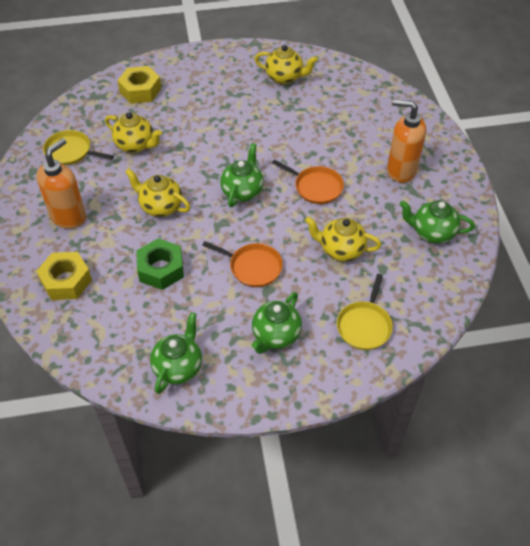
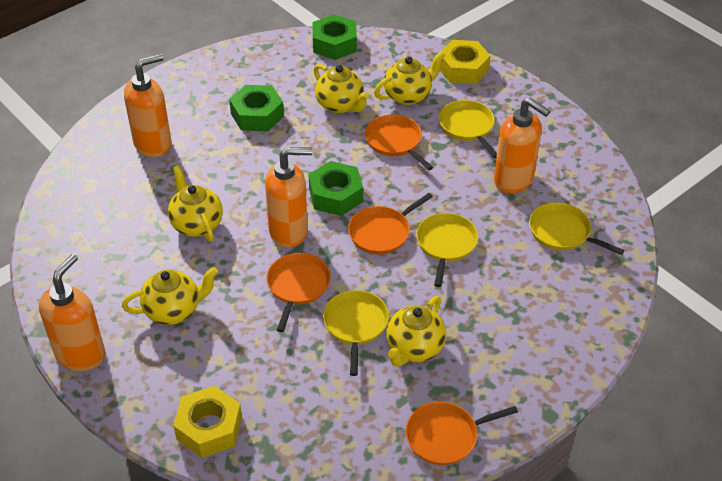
green nut: [136,238,184,290] = 1 -> [229,85,284,132] [308,161,363,216] [313,14,357,60] = 3
green teapot: [150,312,202,394] [220,143,264,207] [252,292,302,354] [399,201,475,244] = 4 -> none = 0
orange pan: [202,241,283,287] [272,160,344,204] = 2 -> [267,253,331,332] [348,193,433,254] [365,115,433,170] [406,402,518,465] = 4
orange soap dispenser: [36,138,86,229] [387,99,426,182] = 2 -> [39,254,105,371] [124,54,172,157] [265,147,312,248] [494,98,550,194] = 4
yellow pan: [43,130,114,165] [337,274,393,350] = 2 -> [323,290,389,376] [416,213,478,287] [439,100,497,158] [529,203,625,255] = 4
yellow teapot: [105,112,162,153] [125,168,190,217] [255,45,318,84] [305,217,381,261] = 4 -> [122,267,218,325] [168,165,223,242] [314,64,369,114] [374,51,445,105] [386,296,446,367] = 5

